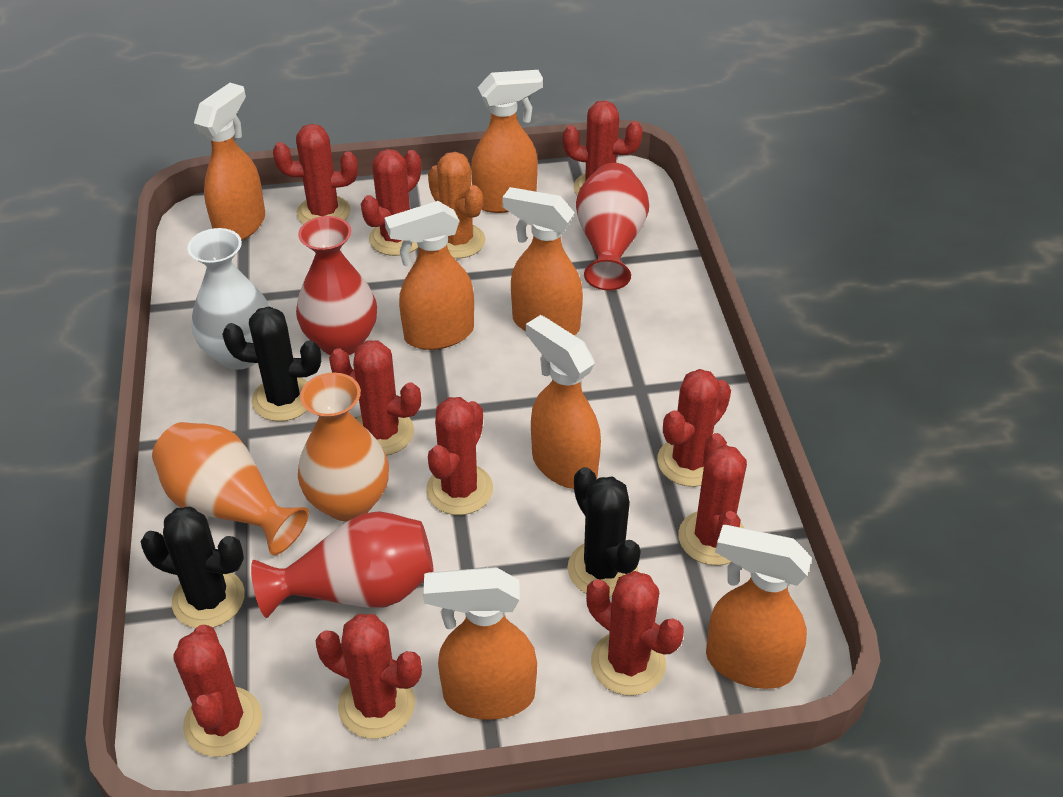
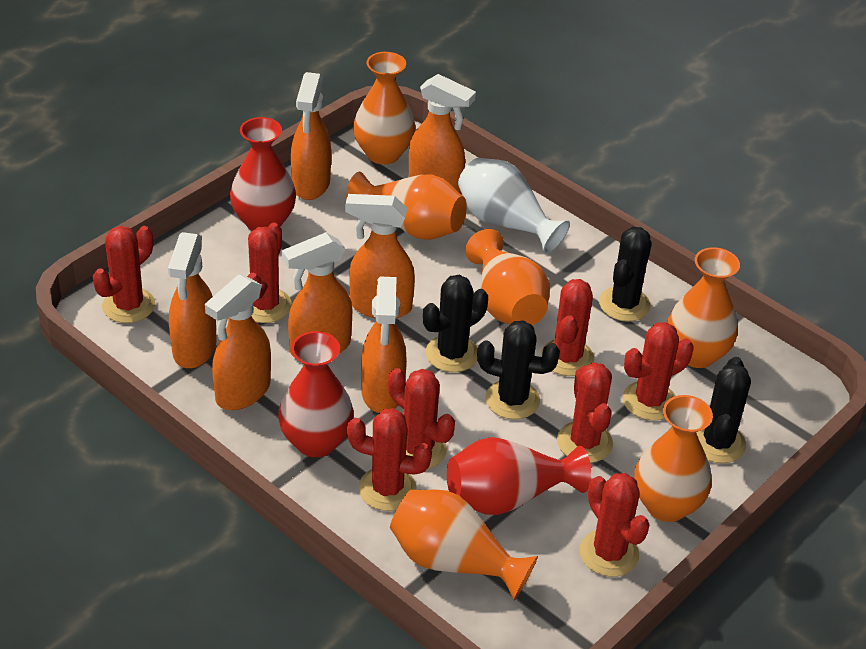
black cactus: [141,507,245,628] [222,306,321,421] [568,467,641,597] = 3 -> [423,275,488,372] [477,320,560,420] [599,227,652,322] [696,357,751,463] = 4
orange cactus: [428,152,485,259] = 1 -> none = 0
orange vase: [152,422,309,555] [298,372,389,521] = 2 -> [346,172,467,240] [353,52,415,164] [390,489,538,600] [465,229,550,325] [634,395,713,522] [668,247,740,368] = 6
red cactus: [173,625,262,757] [273,124,358,224] [315,614,422,739] [329,340,421,456] [361,149,421,256] [426,397,493,515] [563,101,643,196] [586,571,684,696] [657,369,731,487] [678,433,747,565] = 10 -> [93,226,155,323] [247,223,292,323] [347,408,432,511] [388,368,455,469] [541,279,594,376] [557,362,613,463] [579,473,649,577] [623,322,693,421] = 8

